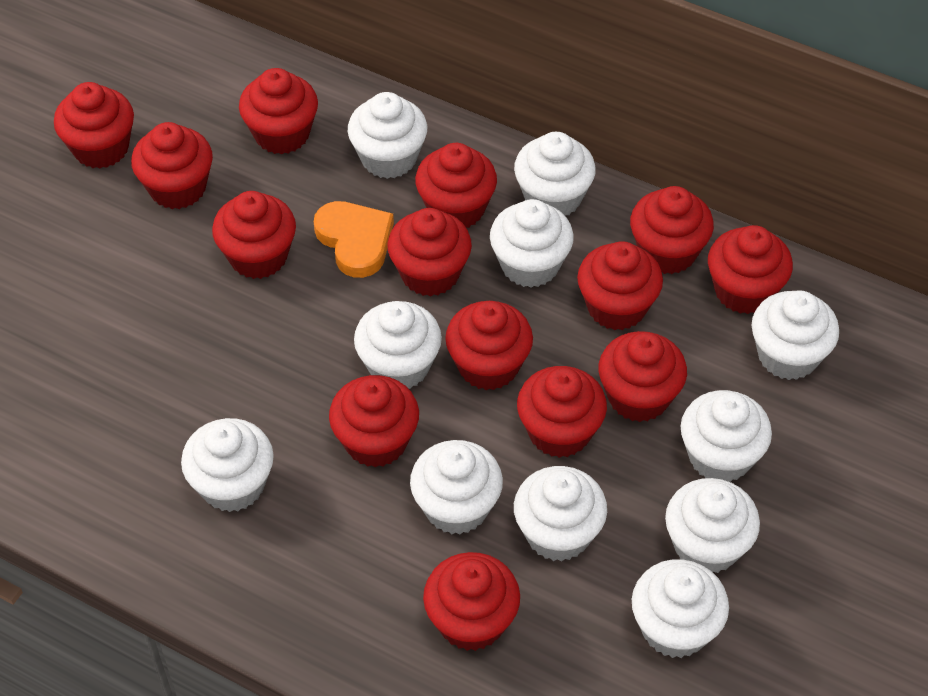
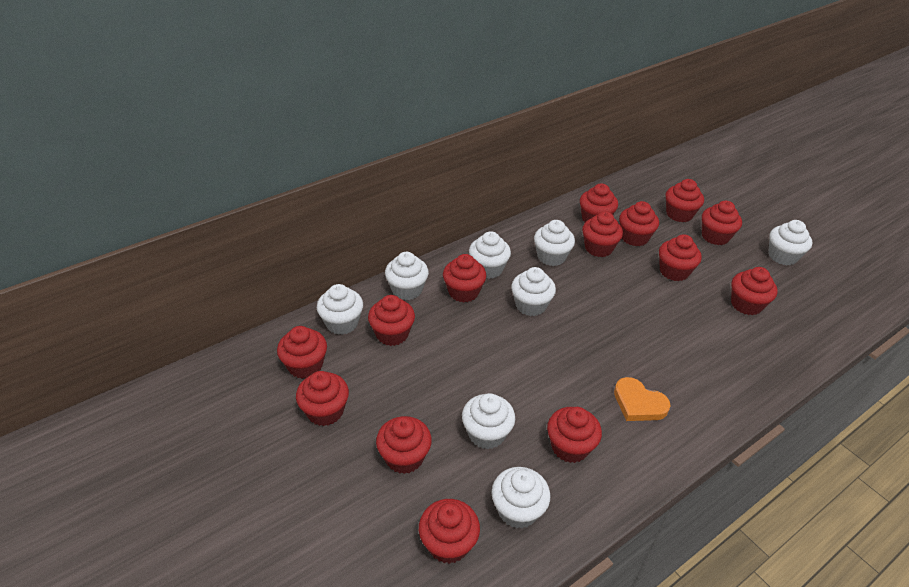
white cupcake: [181,418,274,512] [348,92,427,179] [354,301,442,389] [410,440,503,534] [490,199,574,288] [514,132,596,215] [514,466,607,562] [632,559,729,658] [665,478,760,573] [681,390,772,482] [752,290,839,380] = 11 -> [317,284,363,335] [385,252,429,300] [462,393,515,449] [469,231,511,279] [491,467,550,528] [511,267,556,316] [534,220,575,266] [768,220,812,265] = 8

